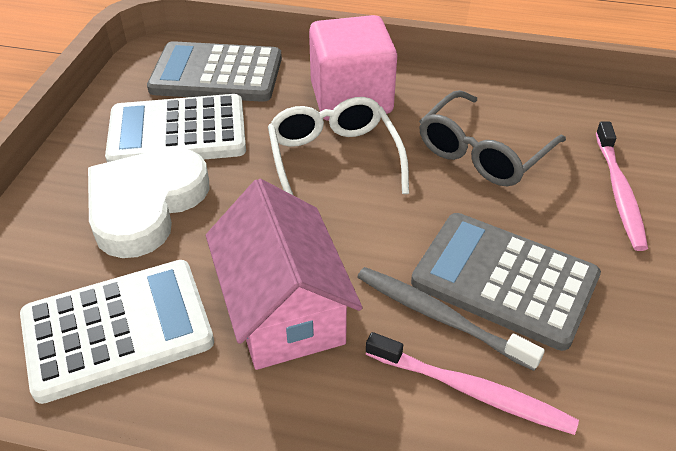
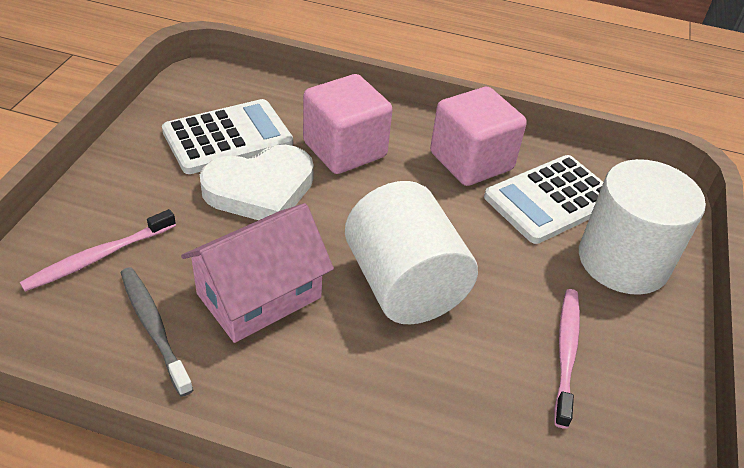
grey calculator: [147,41,282,102] [411,213,601,351] = 2 -> none = 0
grey glasses: [419,90,566,186] = 1 -> none = 0
pink cube: [309,15,397,121] = 1 -> [303,74,393,174] [430,87,527,186] = 2
white cylinder: none = 0 -> [345,181,478,324] [579,159,706,295] = 2
white glasses: [268,97,409,196] = 1 -> none = 0

